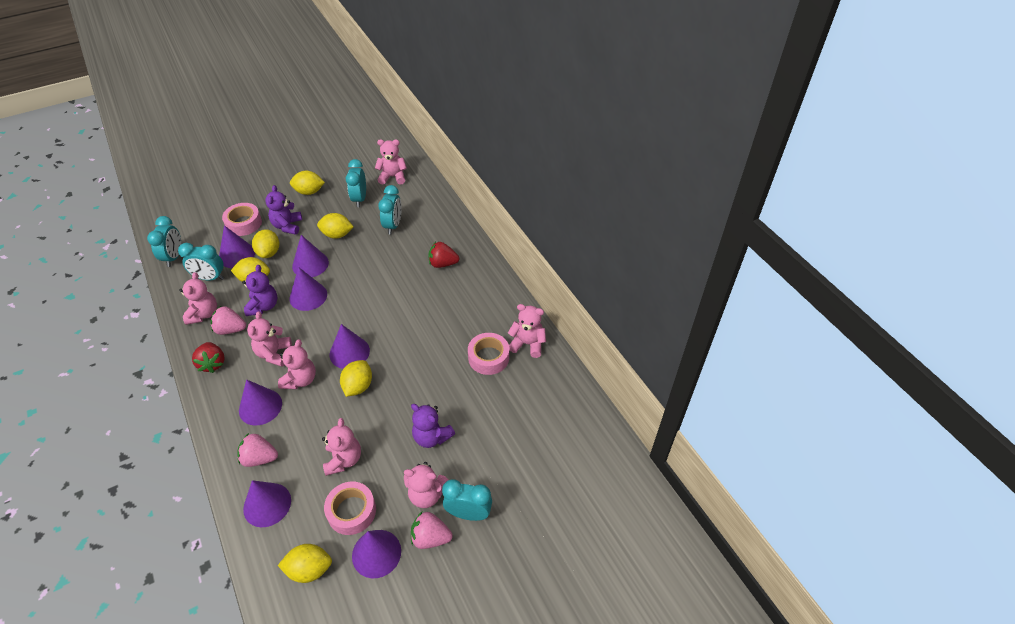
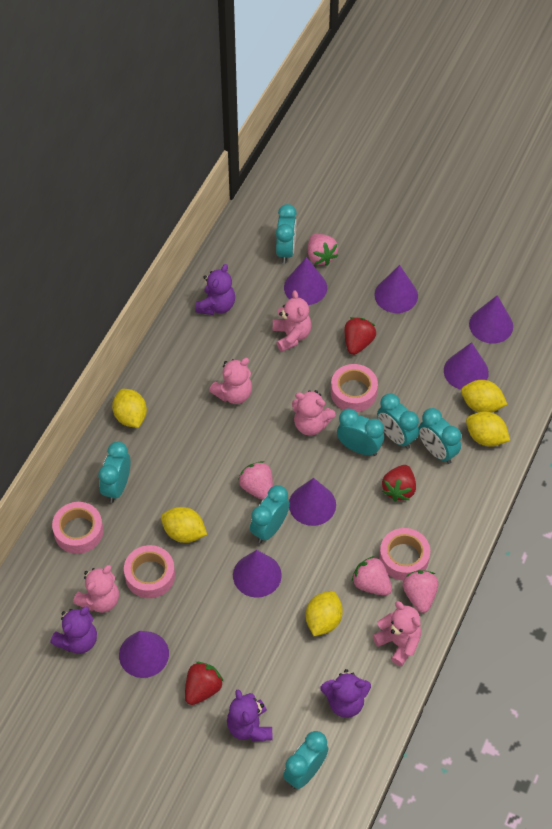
pink strawberry: [211,306,246,335] [237,433,278,467] [411,512,453,549] = 3 -> [238,461,273,500] [308,234,338,266] [352,556,392,596] [402,570,438,613] = 4
pink tape: [222,203,262,236] [324,482,376,535] [468,333,509,375] = 3 -> [52,502,103,554] [124,545,175,598] [331,364,378,412] [379,528,430,581] = 4
pink teddy bear: [179,272,217,325] [247,311,292,367] [278,339,316,389] [322,418,361,476] [375,139,407,185] [404,462,448,508] [508,304,546,358] = 7 -> [73,565,119,613] [209,358,252,404] [273,291,311,352] [292,390,336,436] [373,601,421,666] = 5
purple teddy bear: [242,265,278,316] [265,185,302,235] [411,404,455,448] = 3 -> [50,606,97,654] [195,264,235,315] [227,689,272,741] [320,669,371,718] = 4
red strawberry: [192,342,225,373] [428,242,459,268] = 2 -> [185,662,224,705] [344,317,376,355] [382,465,416,502] = 3
turquoise clock: [147,216,181,267] [178,243,224,281] [346,159,366,207] [378,185,402,234] [442,479,492,521] = 5 -> [98,441,131,503] [250,485,290,543] [276,204,297,264] [283,731,329,789] [337,408,384,456] [377,393,419,449] [419,408,461,464] = 7
yellow lemon: [231,257,270,282] [252,229,279,258] [278,544,332,583] [290,171,325,195] [317,213,354,239] [340,360,372,397] = 6 -> [112,389,147,428] [161,507,207,543] [306,591,343,636] [461,380,508,412] [466,411,510,447] = 5

